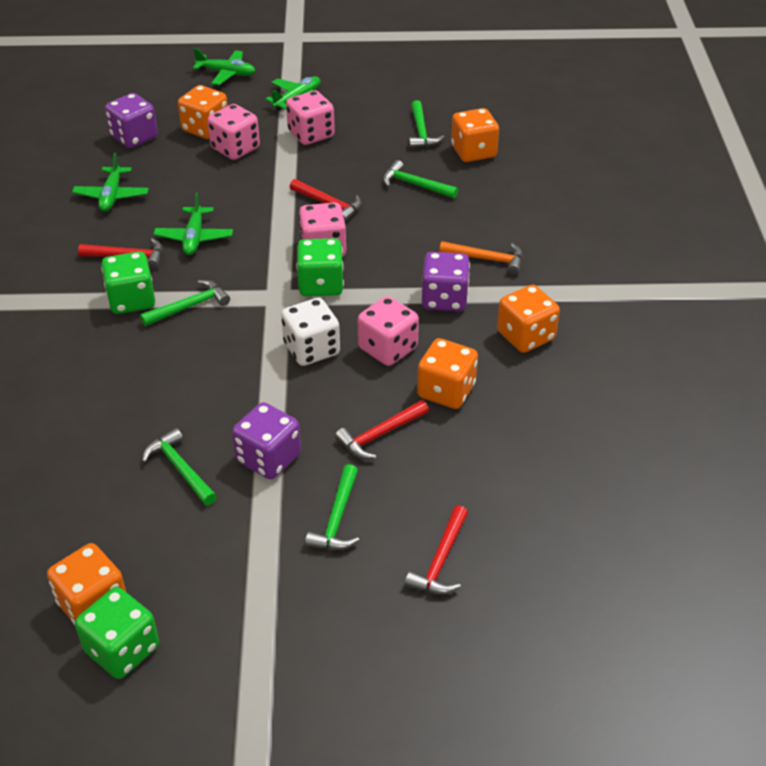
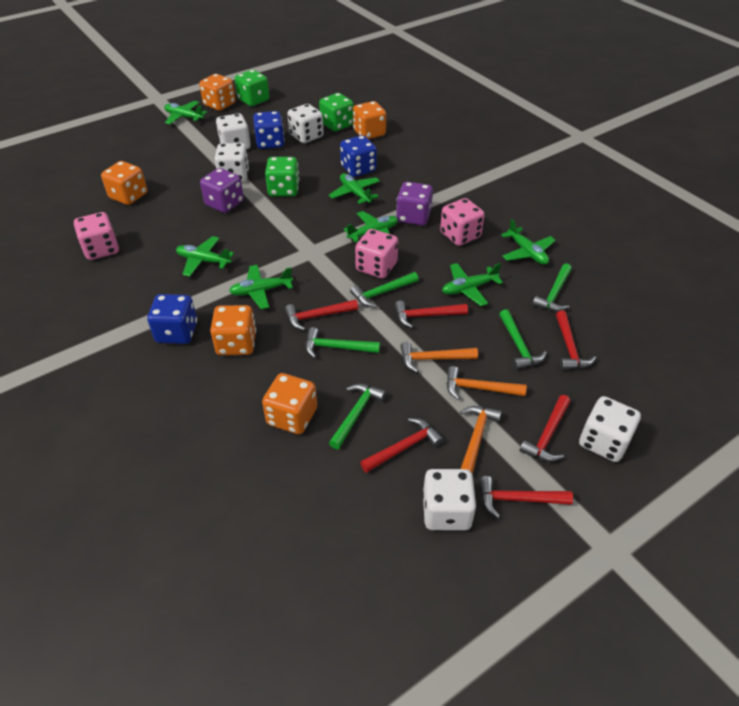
blue dice: none = 0 -> [147,294,197,344] [253,111,285,149] [340,135,377,177] = 3
green plane: [72,153,149,212] [154,192,233,255] [193,48,256,85] [266,76,320,111] = 4 -> [164,101,207,124] [176,236,234,277] [229,265,293,309] [329,173,380,205] [344,211,398,243] [442,263,503,306] [501,219,556,265] = 7
orange hammer: [439,241,523,275] = 1 -> [401,342,478,372] [447,366,527,400] [460,406,502,475] = 3
pink dice: [207,104,260,160] [286,91,335,145] [299,202,346,257] [358,296,419,366] = 4 -> [74,212,119,260] [355,229,398,279] [440,198,485,246] = 3
purple dice: [105,93,158,148] [232,402,301,479] [422,252,470,311] = 3 -> [200,168,244,213] [396,182,433,226] = 2
red hammer: [78,238,163,269] [290,179,362,222] [335,400,429,459] [405,505,468,595] = 4 -> [285,299,358,331] [360,418,444,473] [395,301,468,328] [479,476,573,518] [519,395,571,462] [556,310,596,370] = 6
white dice: [281,298,340,366] = 1 -> [215,143,250,182] [216,113,251,149] [287,104,324,143] [422,469,476,531] [579,396,641,462] = 5

